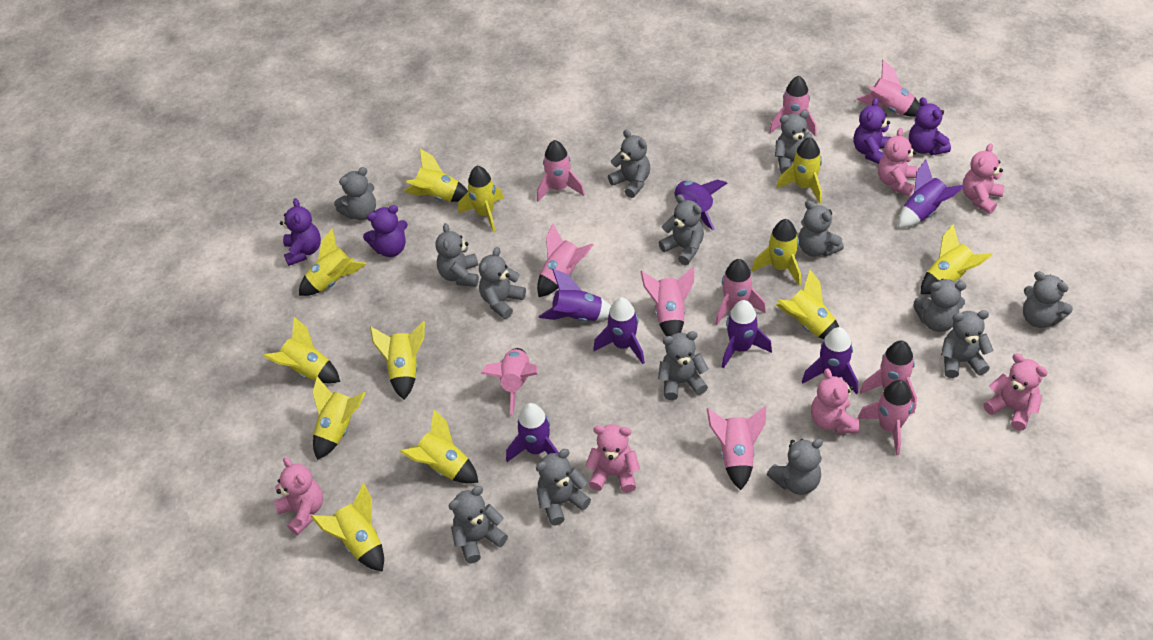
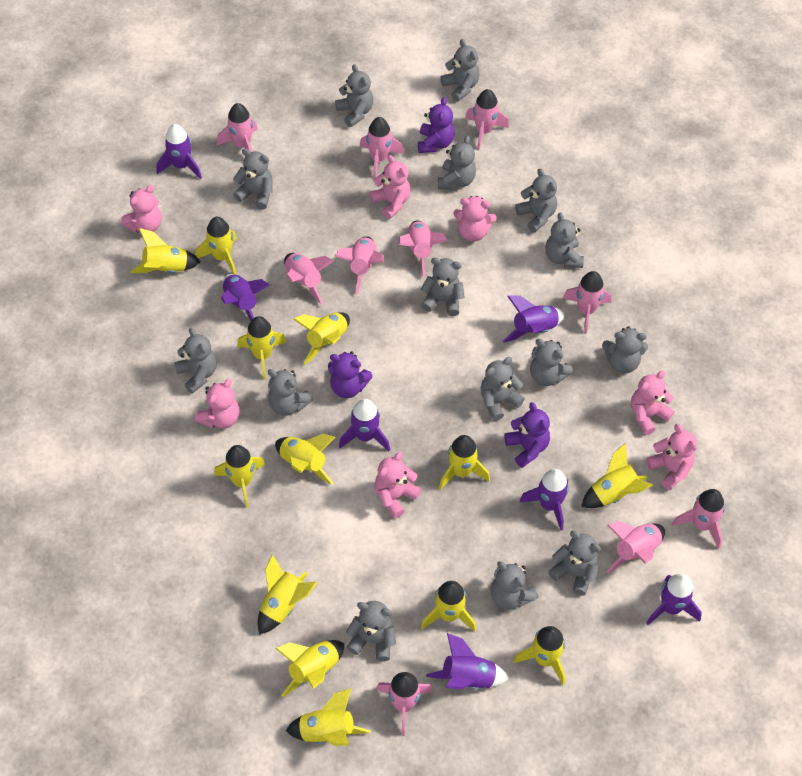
grey teddy bear: [334,167,376,220] [435,223,479,287] [449,486,508,563] [479,247,526,319] [536,449,591,526] [608,130,650,198] [658,331,709,400] [659,194,704,265] [767,439,823,495] [775,110,813,174] [798,200,844,257] [913,279,966,332] [941,310,993,378] [1023,271,1073,328] = 14 -> [174,328,217,394] [233,149,273,210] [268,369,313,416] [335,64,373,127] [346,601,396,661] [420,257,465,316] [438,136,476,190] [441,39,480,101] [481,357,525,421] [491,561,539,609] [515,168,557,232] [530,339,573,386] [545,212,584,268] [548,531,601,596] [602,326,648,373] = 15
pink teddy bear: [274,457,323,535] [585,424,640,493] [811,368,859,433] [878,128,917,196] [963,143,1005,214] [983,353,1048,431] = 6 -> [121,185,162,233] [195,379,239,429] [370,155,411,219] [375,452,421,518] [453,196,497,241] [631,371,674,435] [646,424,697,490] = 7
purple teddy bear: [280,198,321,266] [363,205,408,257] [854,98,891,164] [909,97,951,155] = 4 -> [328,352,373,398] [418,97,454,153] [505,402,550,468] = 3
yellow rocket: [263,317,340,383] [299,228,366,296] [311,483,384,572] [312,376,366,460] [370,321,425,400] [400,409,479,484] [404,149,468,202] [458,166,504,233] [752,219,801,286] [775,270,839,339] [777,137,822,204] [920,224,992,295] = 12 -> [130,228,200,273] [195,217,237,275] [214,445,265,508] [237,316,287,379] [258,554,317,634] [275,434,336,485] [275,640,344,697] [286,688,370,746] [293,312,350,365] [421,581,476,632] [439,435,490,490] [513,626,566,685] [581,443,653,508] = 13

